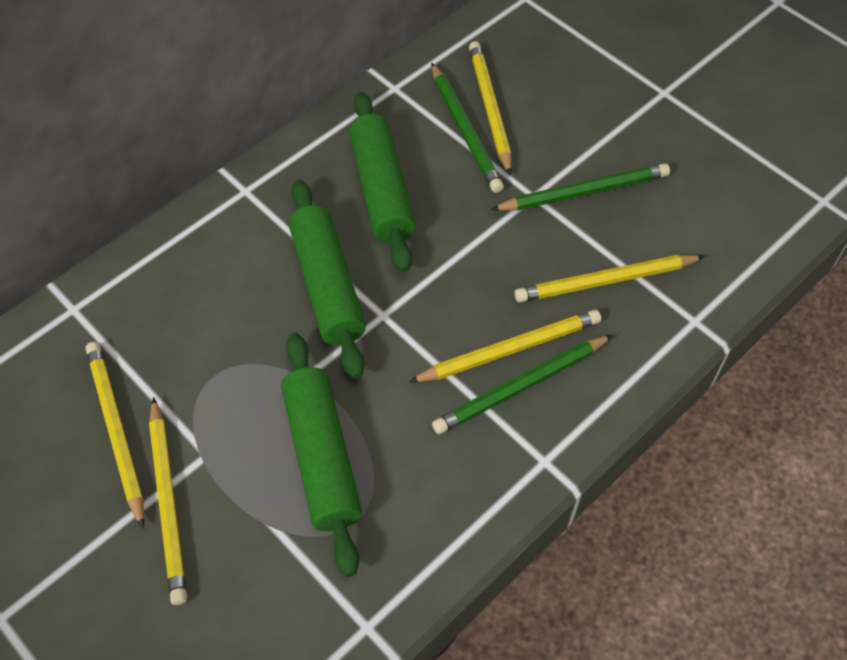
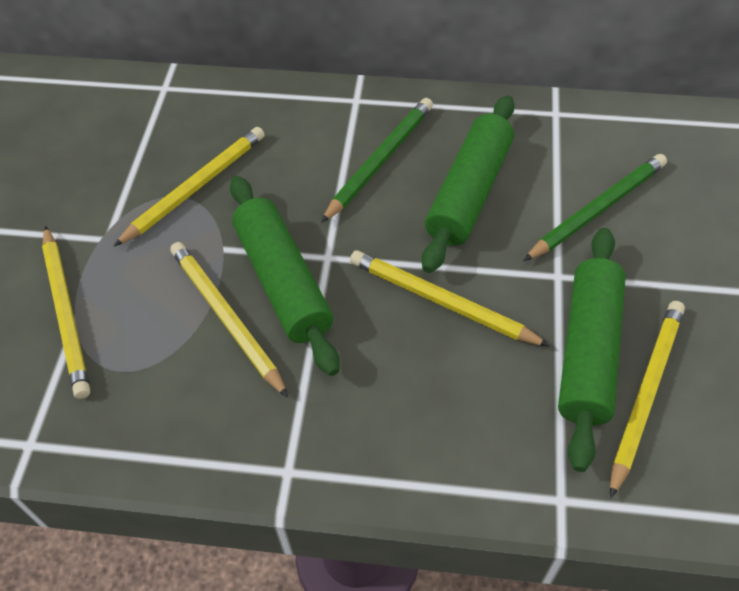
green pencil: [431,63,504,193] [432,335,613,434] [491,163,670,211] = 3 -> [321,98,433,223] [523,154,667,261] = 2

